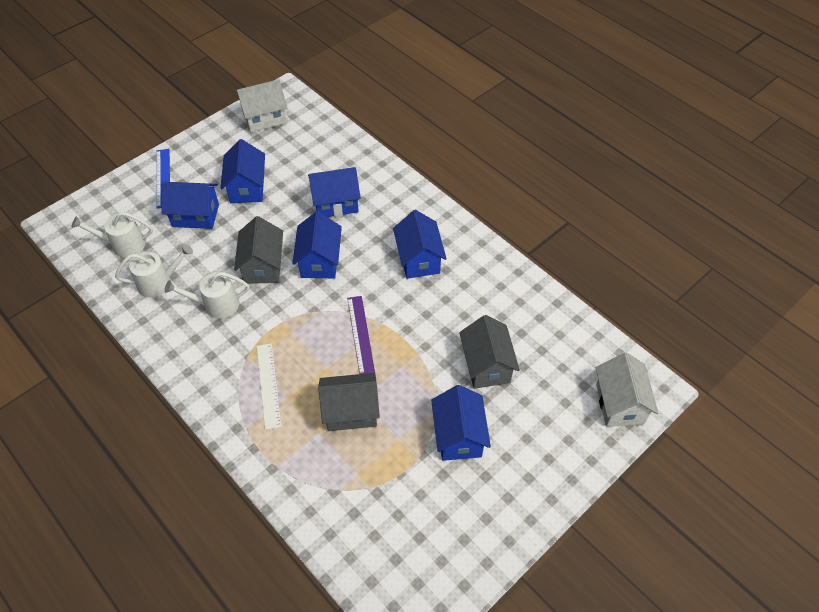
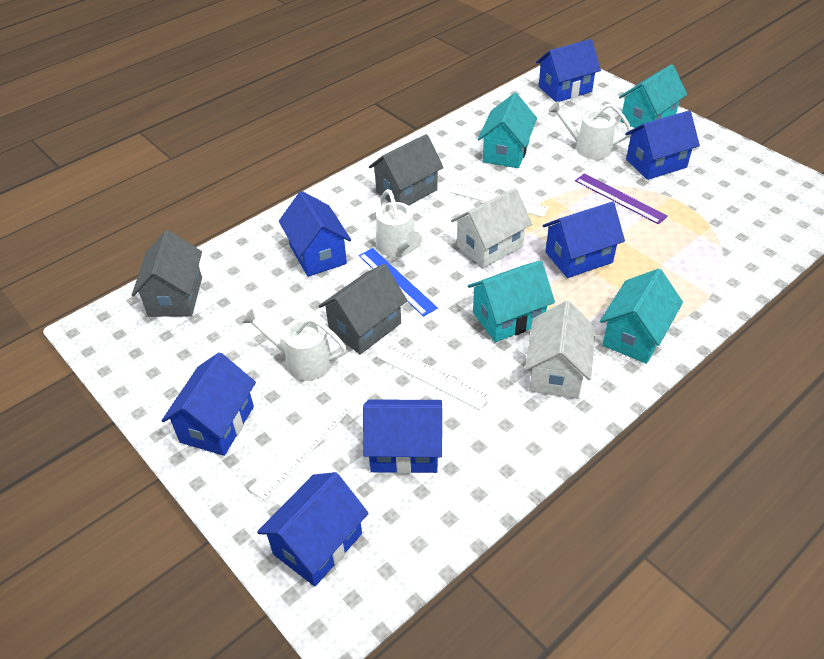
blue house: [161,182,219,229] [221,139,265,203] [292,211,342,278] [308,167,361,217] [393,210,447,279] [431,385,491,461] = 6 -> [161,352,256,456] [257,472,369,586] [279,191,351,277] [363,399,442,474] [536,39,601,102] [542,202,625,278] [625,111,700,180] = 7
turquoise house: none = 0 -> [468,260,555,342] [478,93,537,168] [600,269,683,364] [619,64,687,128] = 4
white ruler: [257,343,281,430] = 1 -> [249,400,351,501] [377,345,491,410] [449,183,549,217] = 3

